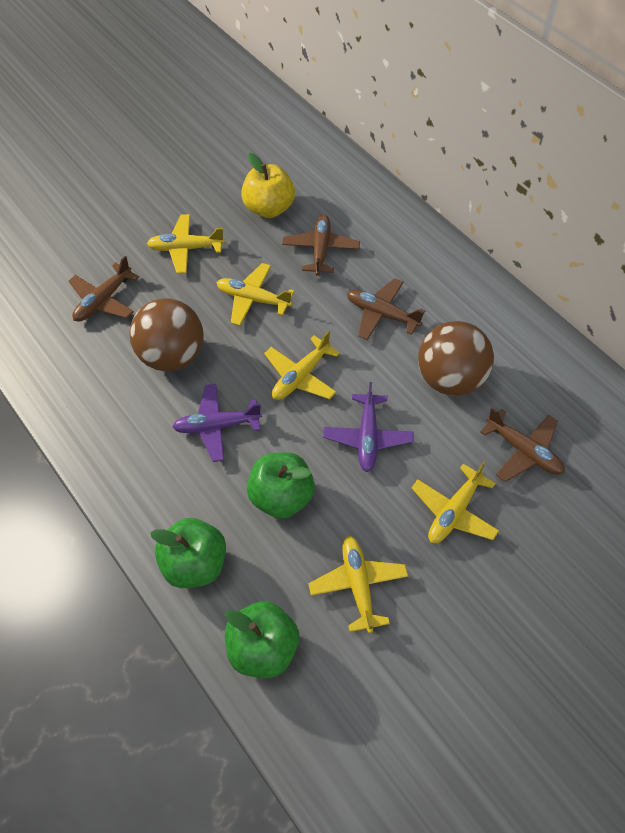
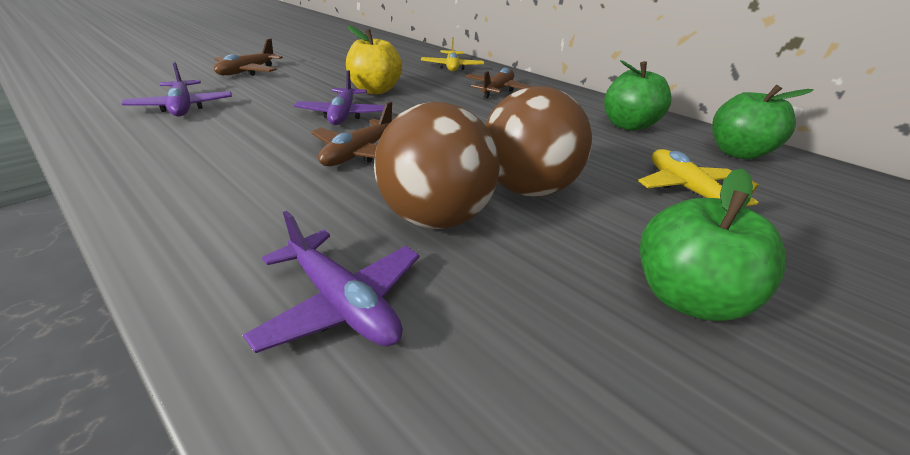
brown plane: [69,256,139,322] [282,214,360,276] [347,278,426,340] [480,408,565,482] = 4 -> [214,39,283,76] [311,102,392,166] [465,68,533,98] = 3
purple plane: [172,384,262,462] [323,382,414,472] = 2 -> [121,62,232,117] [243,211,419,353] [294,70,385,125] = 3
yellow plane: [147,214,225,274] [217,263,295,326] [264,331,340,400] [308,536,408,633] [412,461,499,543] = 5 -> [421,37,484,72] [638,149,759,206] = 2

